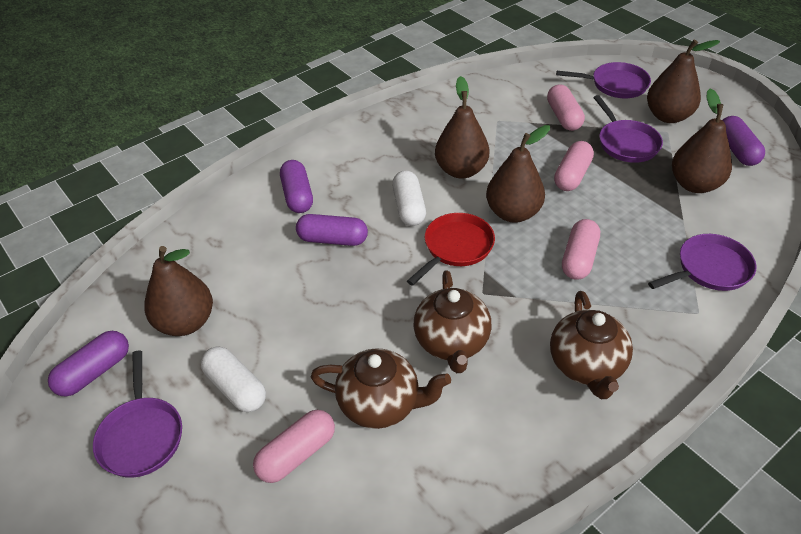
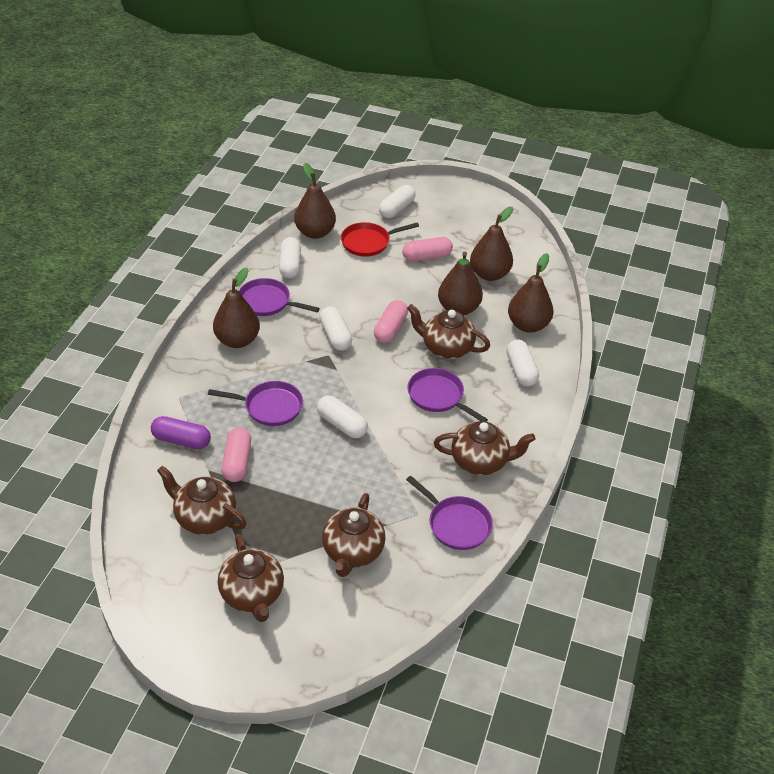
brown teapot: [311,348,451,429] [413,270,492,373] [550,291,633,399] = 3 -> [157,466,246,535] [218,534,284,622] [322,493,386,577] [407,304,490,359] [434,421,535,476] = 5
pink capsule: [253,410,335,483] [547,84,585,131] [554,141,594,191] [562,219,600,280] = 4 -> [222,428,251,482] [374,300,408,343] [402,237,453,262] = 3
purple capsule: [48,331,129,397] [280,160,313,213] [296,214,368,246] [722,116,765,166] = 4 -> [151,416,211,449] = 1
white capsule: [201,346,266,412] [392,170,426,226] = 2 -> [279,237,301,278] [317,396,368,438] [319,306,352,351] [379,185,416,218] [506,340,539,386] = 5

